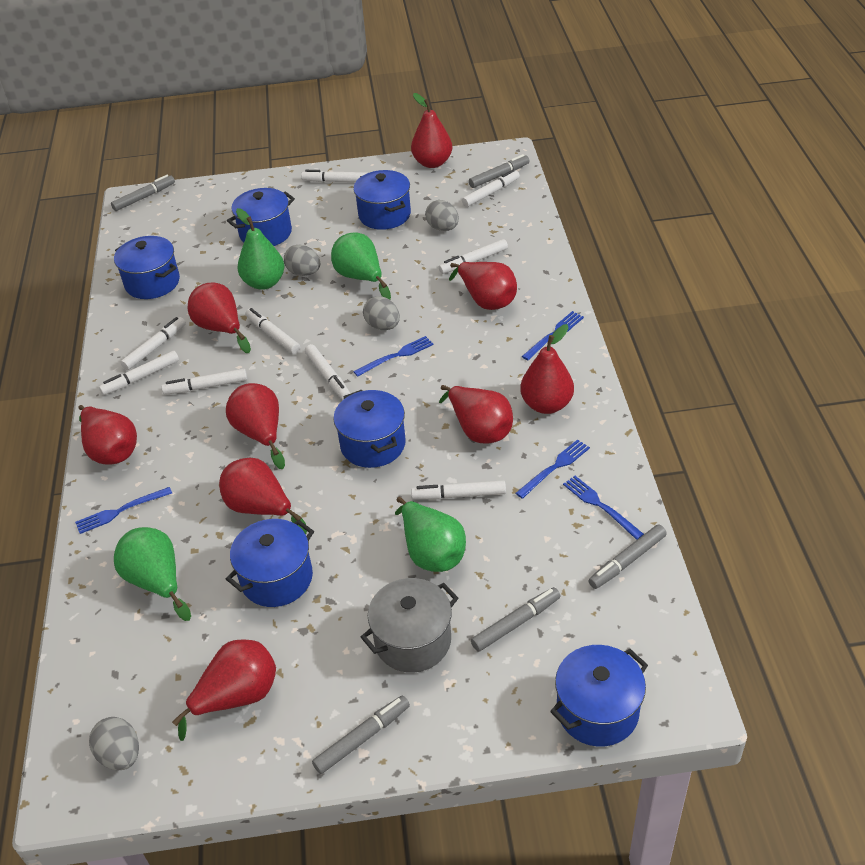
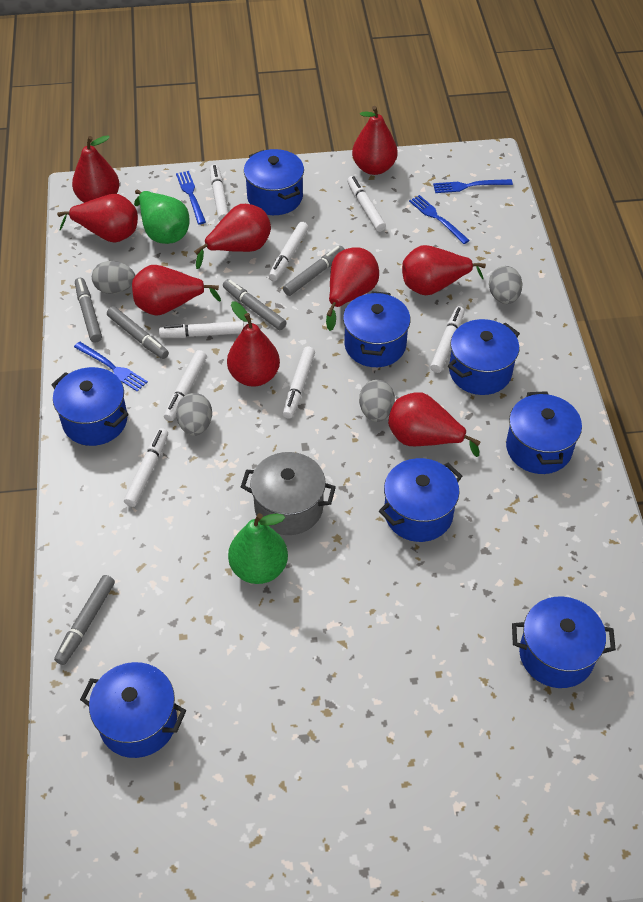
blue fork: [75,487,172,534] [353,336,433,377] [516,439,590,499] [522,311,584,360] [563,476,644,540] = 5 -> [74,342,148,392] [176,171,206,224] [409,195,470,244] [433,179,513,193] = 4
blue pot: [114,236,180,299] [226,519,314,607] [227,188,295,246] [333,390,406,468] [353,170,411,230] [550,645,648,747] = 6 -> [51,367,129,446] [80,662,186,758] [244,149,304,215] [343,291,410,367] [379,458,462,542] [448,319,520,395] [506,391,582,474] [512,596,616,688] = 8
green pear: [114,527,191,621] [236,208,284,290] [331,233,391,300] [395,497,466,572] = 4 -> [134,189,189,244] [228,513,288,584] = 2
white marker: [99,351,179,395] [120,317,186,370] [161,368,247,395] [245,308,300,354] [301,170,369,182] [305,344,350,400] [411,480,506,500] [439,239,508,274] [462,170,520,207] = 9 -> [124,428,168,507] [159,321,244,338] [164,350,207,421] [210,165,228,221] [269,222,308,281] [283,346,315,419] [347,176,386,232] [430,306,465,373] = 8

